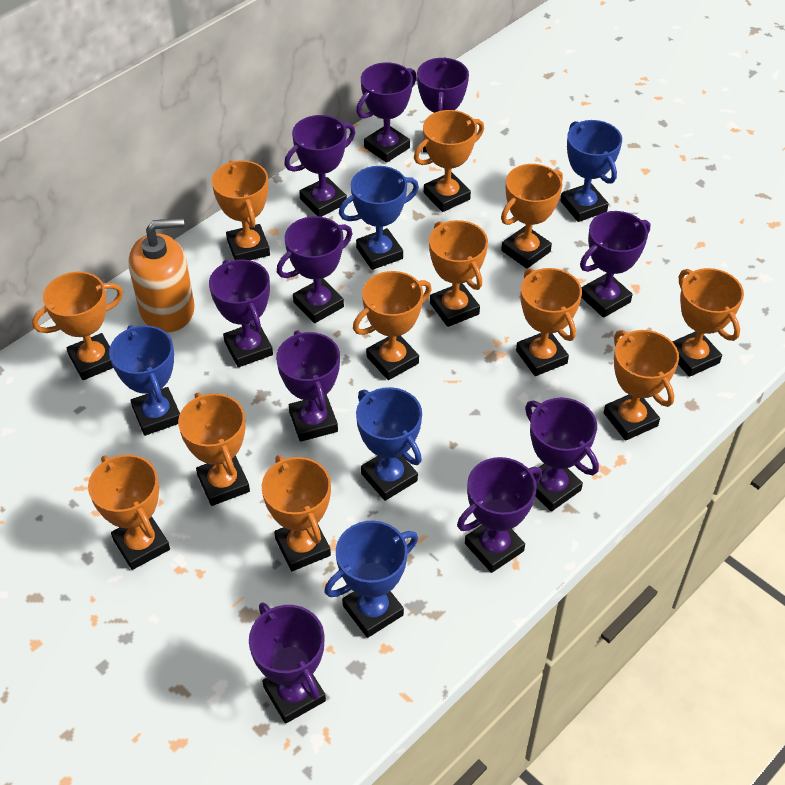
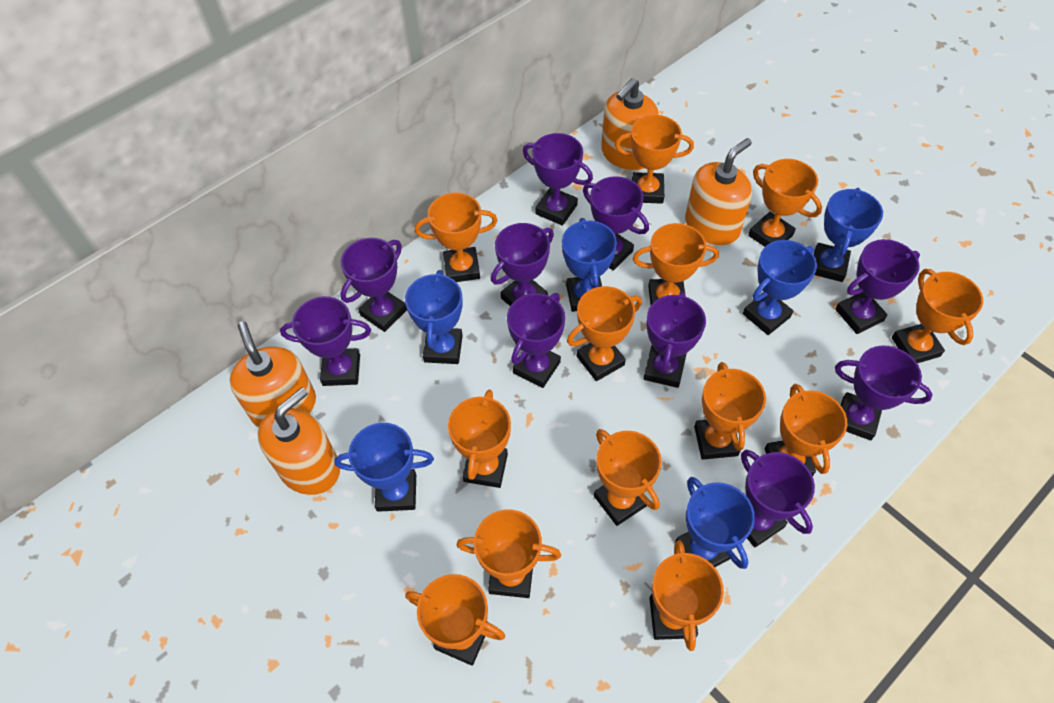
blue trophy: [109,325,180,436] [324,521,418,638] [339,166,419,270] [356,387,422,501] [560,120,622,222] = 5 -> [334,423,434,512] [405,270,463,364] [562,218,617,312] [675,477,755,569] [743,240,817,335] [814,188,883,282] = 6
orange soap dispenser: [129,218,195,333] = 1 -> [229,321,316,427] [258,387,340,495] [601,78,659,171] [685,138,752,246] = 4
orange trophy: [32,272,123,380] [88,455,170,570] [178,392,250,506] [212,160,270,260] [262,455,331,571] [353,271,432,380] [414,110,484,212] [429,220,488,327] [501,164,563,269] [516,268,582,376] [604,330,679,441] [672,268,744,377] = 12 -> [405,574,505,666] [415,192,498,282] [448,390,511,488] [456,510,561,598] [567,286,642,381] [594,429,662,526] [615,115,694,204] [633,223,719,305] [649,540,724,651] [694,362,766,460] [748,159,822,247] [765,384,847,476] [892,269,983,363] = 13

